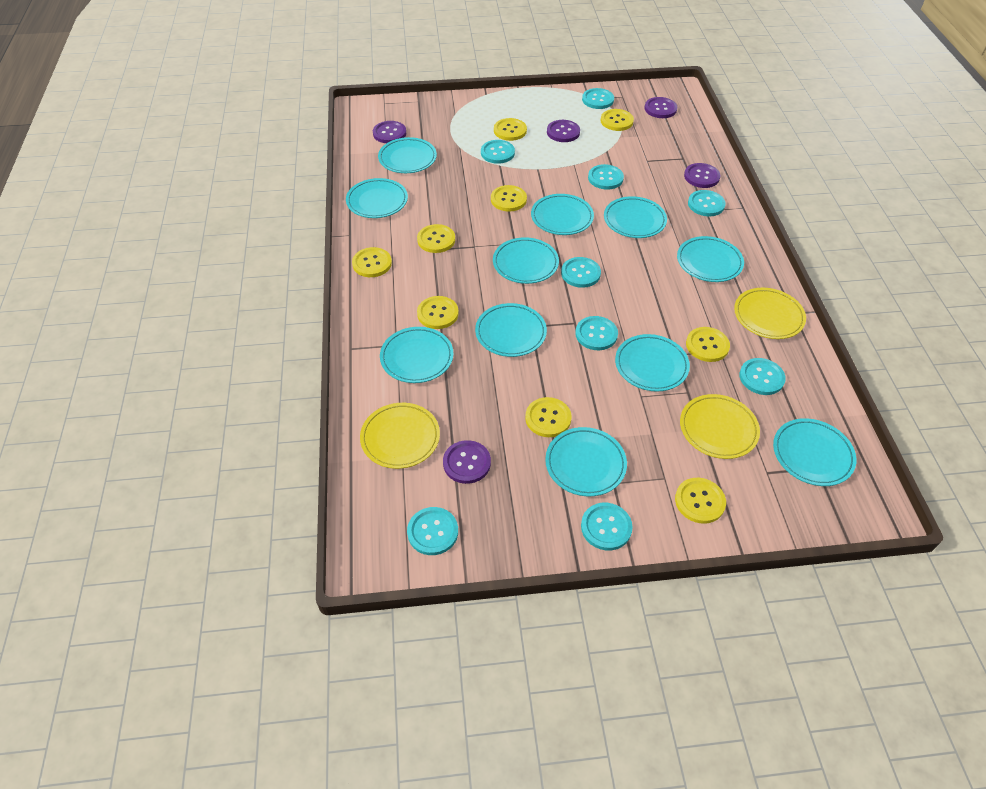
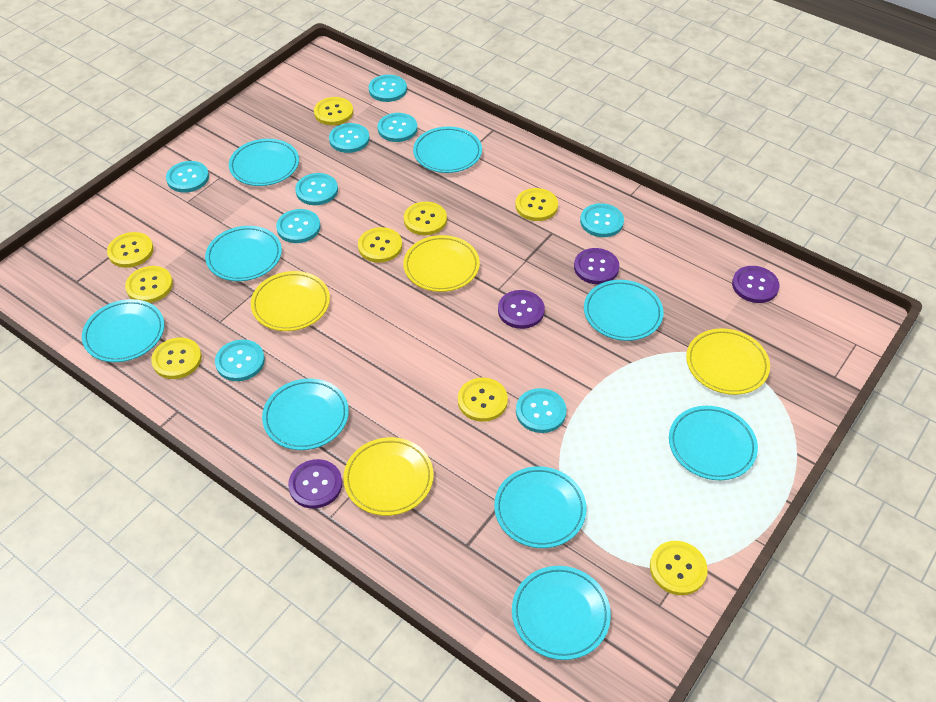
purple button: [373,121,406,143] [443,440,491,484] [547,120,580,142] [644,97,677,118] [684,163,720,188] = 5 -> [288,459,342,509] [498,290,545,329] [574,248,619,284] [732,266,779,303] = 4
turquoise plate: [346,178,408,218] [378,137,437,173] [380,327,453,383] [475,303,547,357] [493,237,559,284] [531,194,594,235] [545,427,627,496] [604,196,667,238] [615,334,690,391] [677,236,744,282] [773,418,856,486] = 11 -> [82,299,164,362] [205,226,282,281] [229,139,299,186] [262,379,349,450] [413,127,482,173] [494,466,587,548] [512,566,611,660] [584,280,664,341] [669,406,758,480] = 9
yellow plate: [360,403,440,469] [680,394,760,459] [734,288,806,339] = 3 -> [251,271,330,331] [343,437,434,516] [403,235,480,292] [686,328,770,395] = 4

